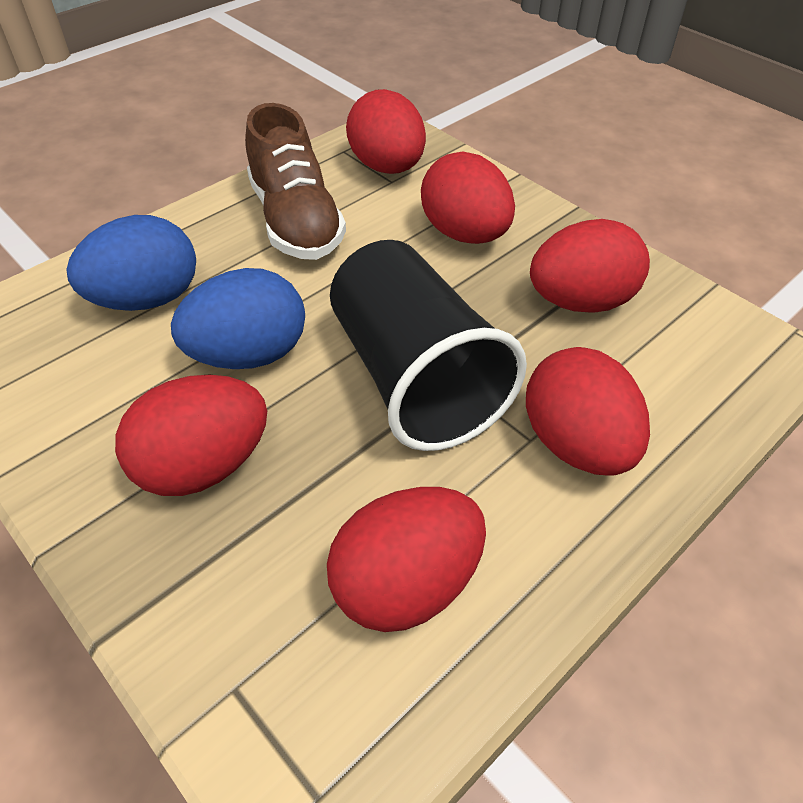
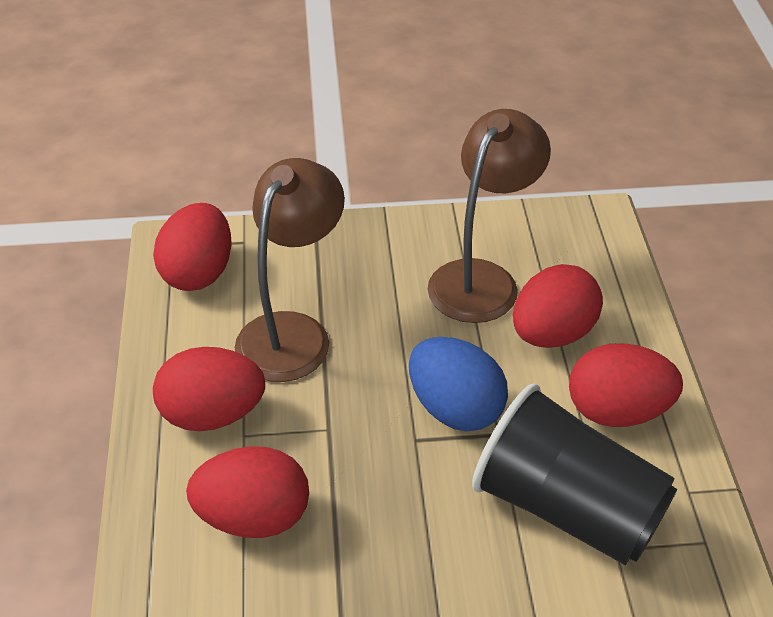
blue egg: [66,215,196,311] [171,268,305,369] = 2 -> [409,337,508,432] = 1
brown lamp: none = 0 -> [235,158,345,382] [428,109,551,323] = 2
brown shoe: [245,103,346,260] = 1 -> none = 0
red egg: [115,375,267,496] [327,487,486,632] [346,89,426,174] [421,151,515,244] [526,347,650,476] [530,219,650,312] = 6 -> [153,203,232,291] [153,347,265,431] [186,446,309,538] [513,264,603,348] [569,343,683,427] = 5

